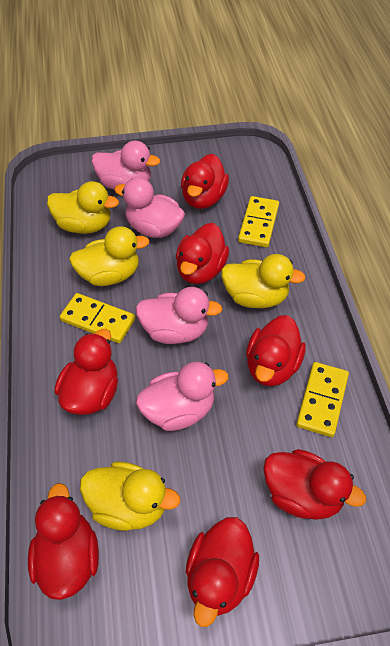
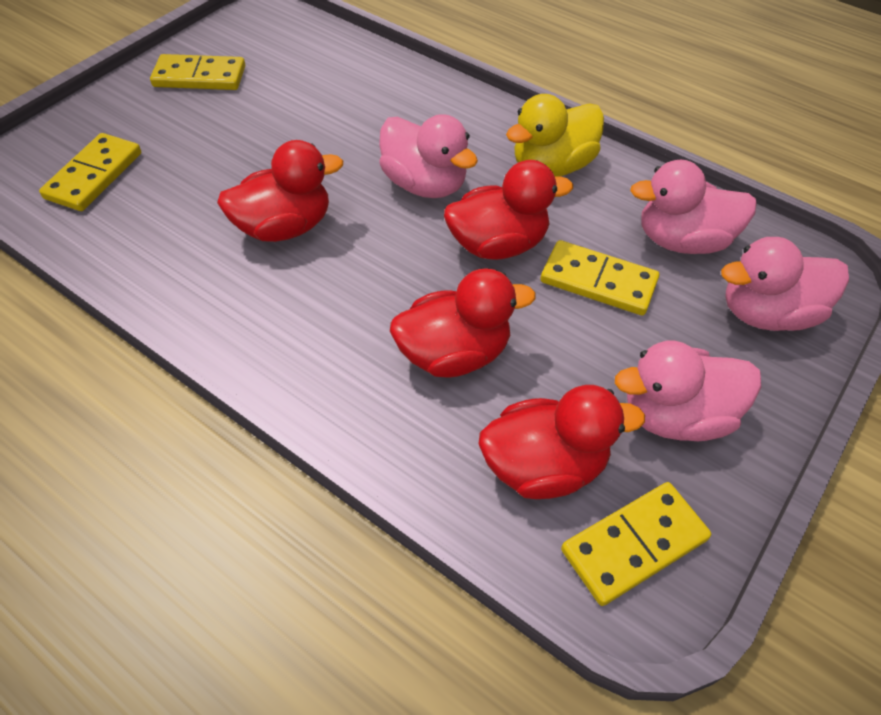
red duck: [28,483,99,600] [55,329,118,415] [176,223,229,284] [181,154,229,209] [186,517,259,627] [246,315,306,386] [263,449,366,520] = 7 -> [217,140,343,242] [390,268,536,377] [444,160,573,260] [479,385,645,499] = 4
yellow domino: [60,293,135,343] [238,196,279,247] [296,362,349,437] = 3 -> [39,133,141,211] [150,54,245,90] [541,240,659,315] [561,482,711,606] = 4
yellow duck: [47,181,119,234] [69,226,150,286] [80,462,180,531] [221,254,305,308] = 4 -> [506,94,604,177] = 1

